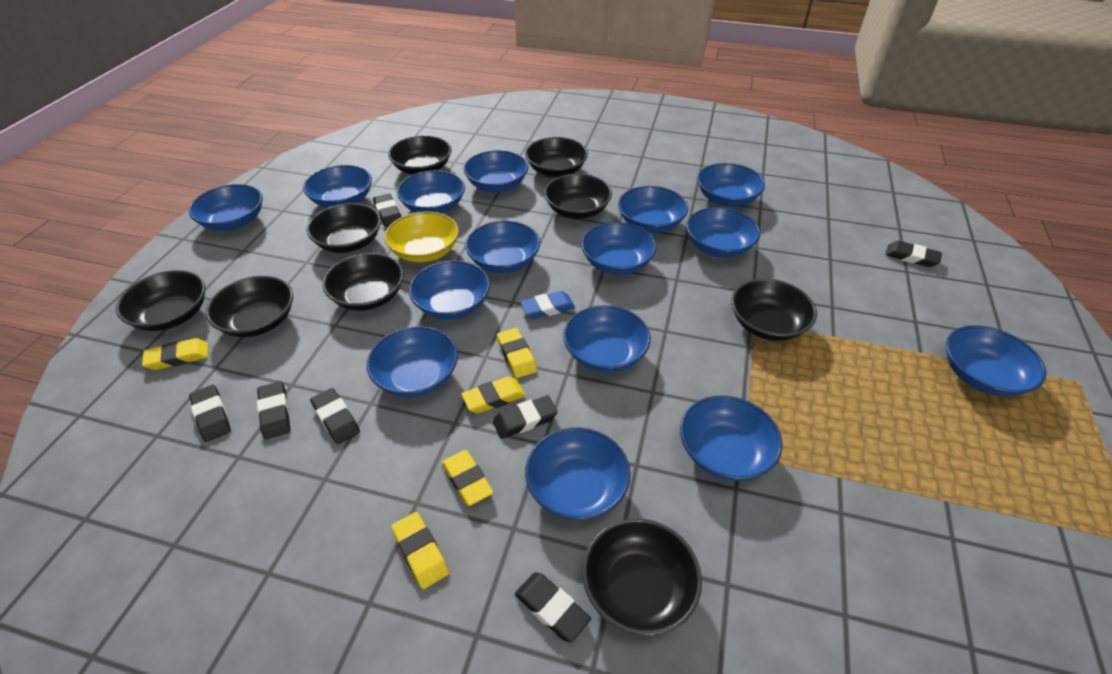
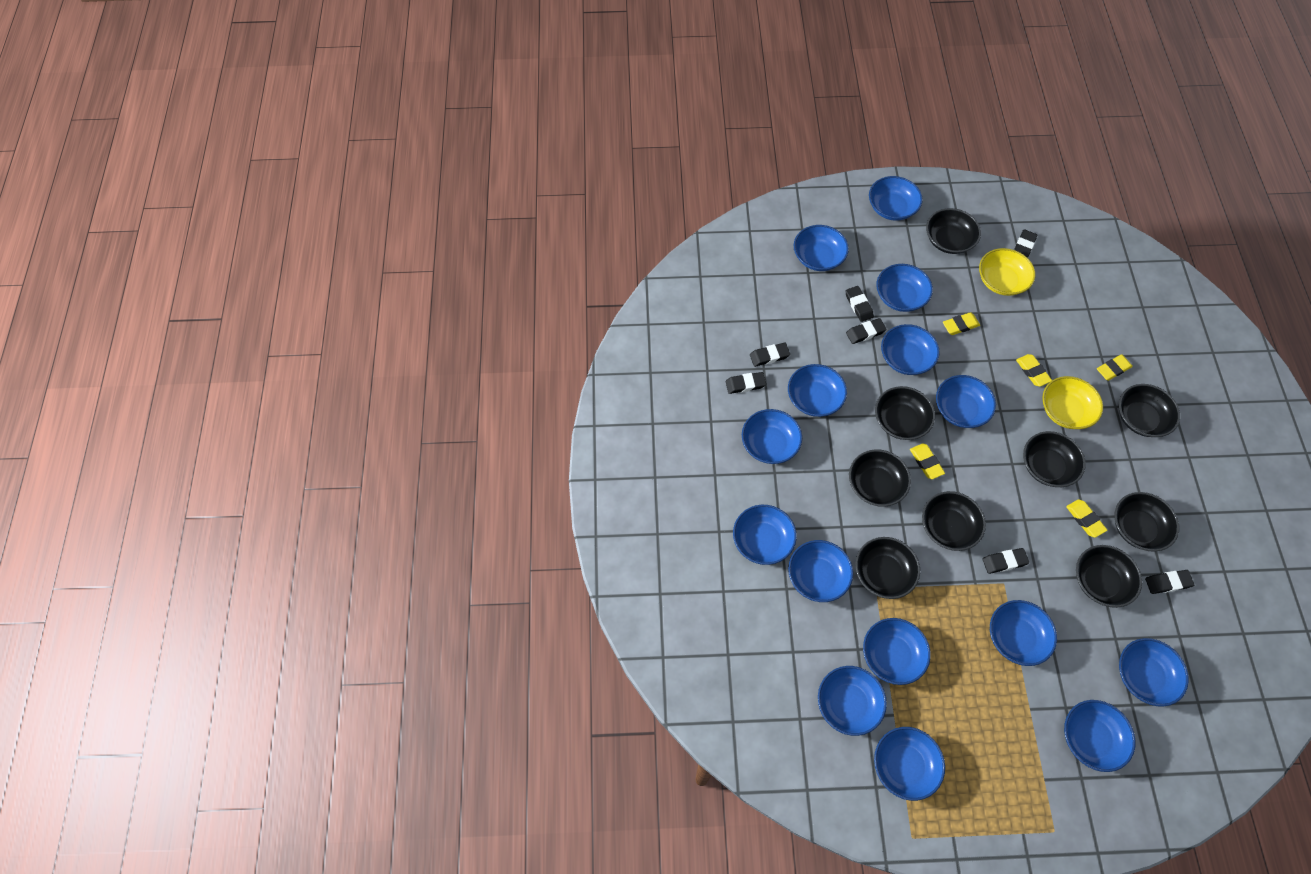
blue eraser: [520,291,575,319] = 1 -> none = 0
yellow bowl: [385,212,459,263] = 1 -> [979,248,1036,296] [1042,376,1103,429] = 2

